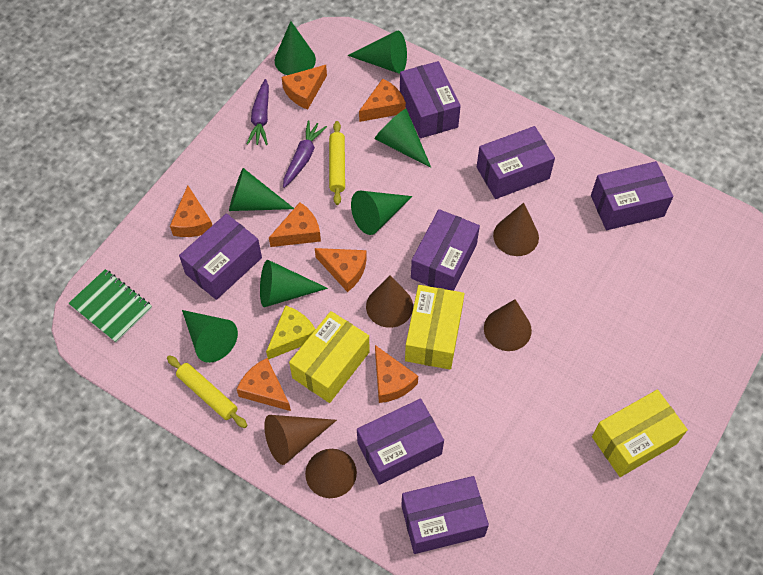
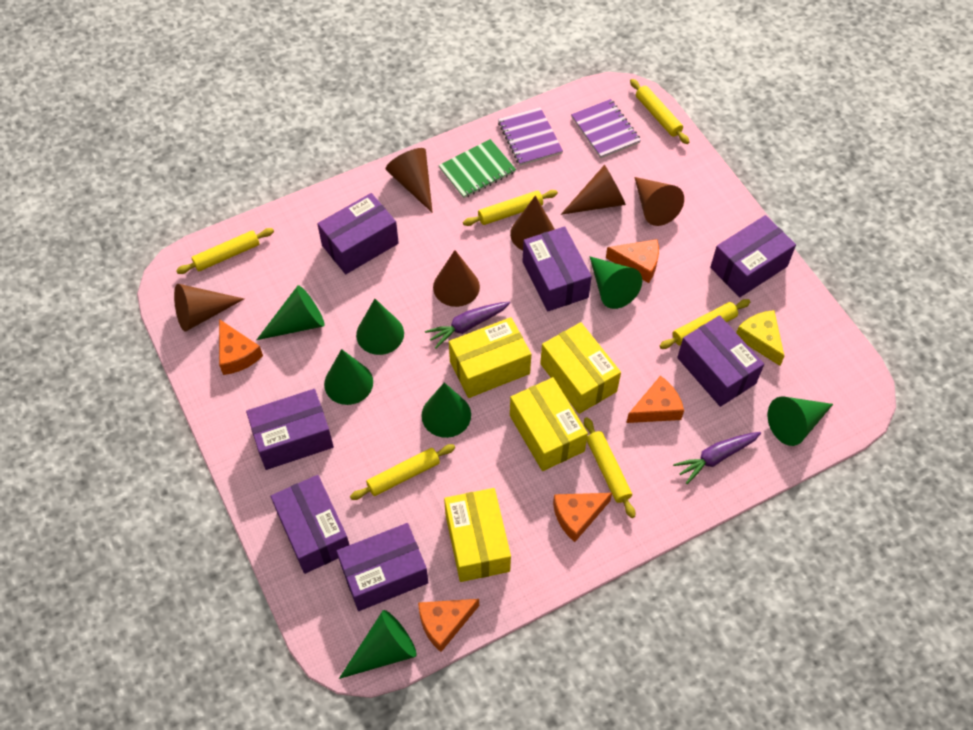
brown cone: [264,415,337,465] [305,449,357,498] [366,275,413,328] [484,299,532,351] [493,203,539,256] = 5 -> [174,284,244,332] [386,148,433,213] [433,250,480,307] [510,196,555,250] [561,165,626,215] [635,177,684,226] = 6
orange cheese: [170,186,212,237] [237,358,291,411] [269,202,321,247] [282,65,327,110] [315,248,367,292] [359,79,406,122] [375,345,418,403] = 7 -> [219,319,263,375] [418,599,479,652] [553,493,612,542] [606,239,659,283] [626,376,684,423] = 5
purple notebook: none = 0 -> [498,107,563,166] [571,99,641,158] = 2
yellow box: [289,311,370,403] [405,285,464,370] [592,389,688,477] = 3 -> [444,488,511,582] [449,317,531,398] [510,377,588,471] [540,322,621,414] = 4
yellow rolling pin: [167,355,247,428] [329,121,345,205] = 2 -> [176,228,274,274] [350,444,455,500] [463,190,558,226] [584,417,635,518] [630,79,689,144] [660,299,750,349] = 6

